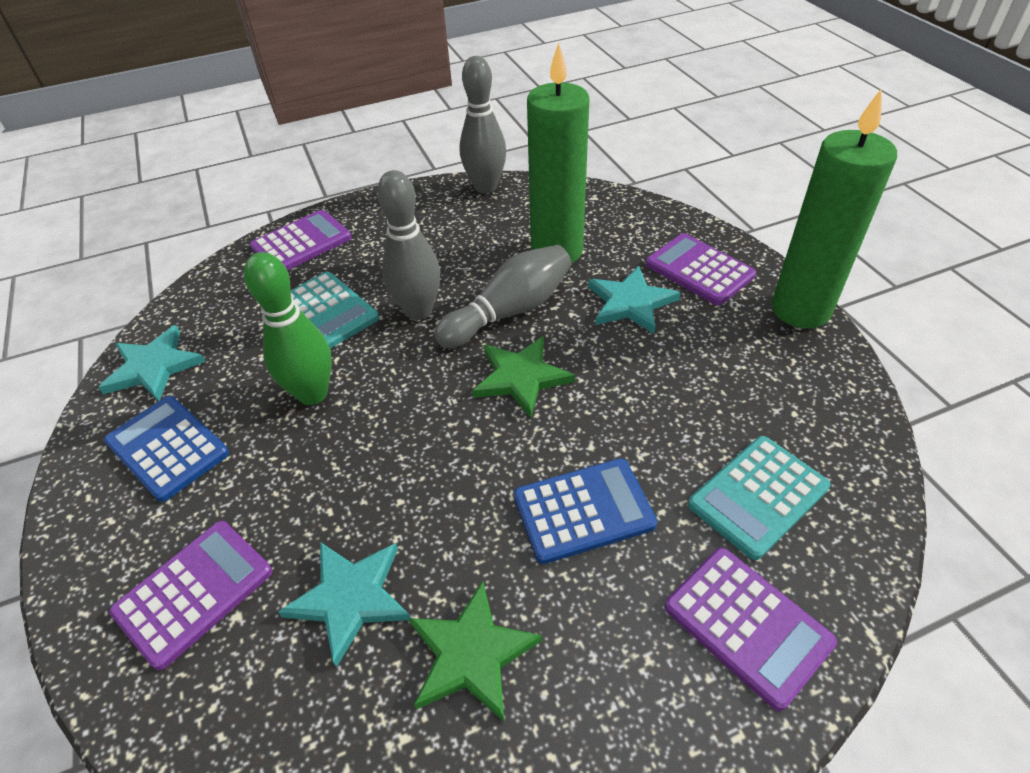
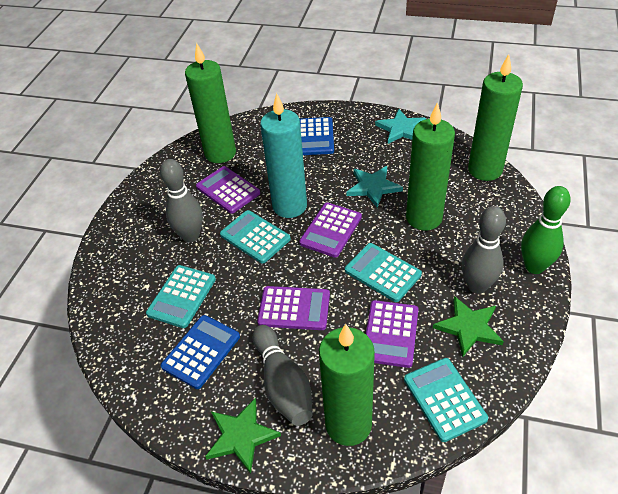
green candle: [527,42,589,263] [772,88,897,328] = 2 -> [185,43,236,163] [319,324,375,446] [406,102,455,231] [468,54,523,181] = 4
turquoise calculator: [291,272,379,349] [688,436,830,560] = 2 -> [146,265,216,328] [220,210,291,264] [345,243,422,302] [404,358,488,442] = 4
turquoise candle: none = 0 -> [260,93,307,218] = 1
turquoise star: [98,325,206,401] [278,542,411,667] [588,266,681,334] = 3 -> [346,166,403,208] [375,109,426,144] = 2

